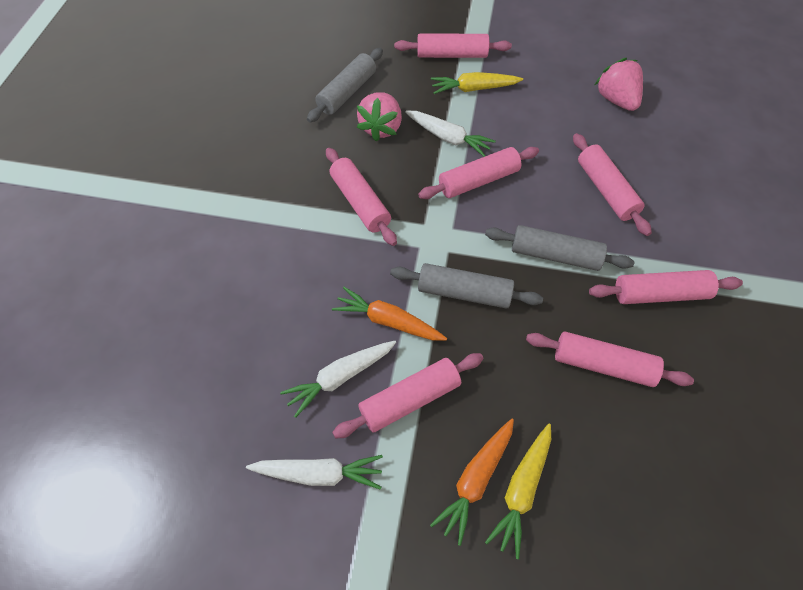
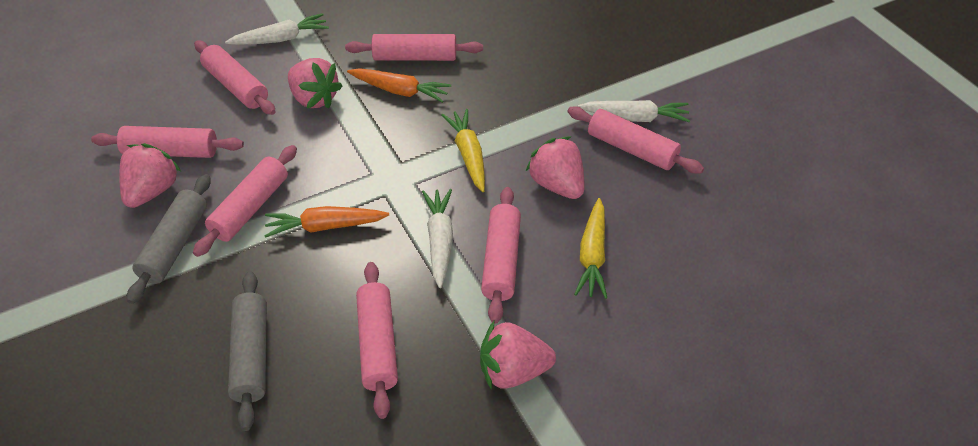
grey rolling pin: [307,48,383,122] [390,263,543,309] [485,225,634,271] = 3 -> [127,174,211,304] [228,271,267,431] = 2
pink strawberry: [357,92,402,142] [595,58,643,111] = 2 -> [119,143,181,208] [288,58,342,108] [480,321,556,390] [526,137,585,199] = 4

